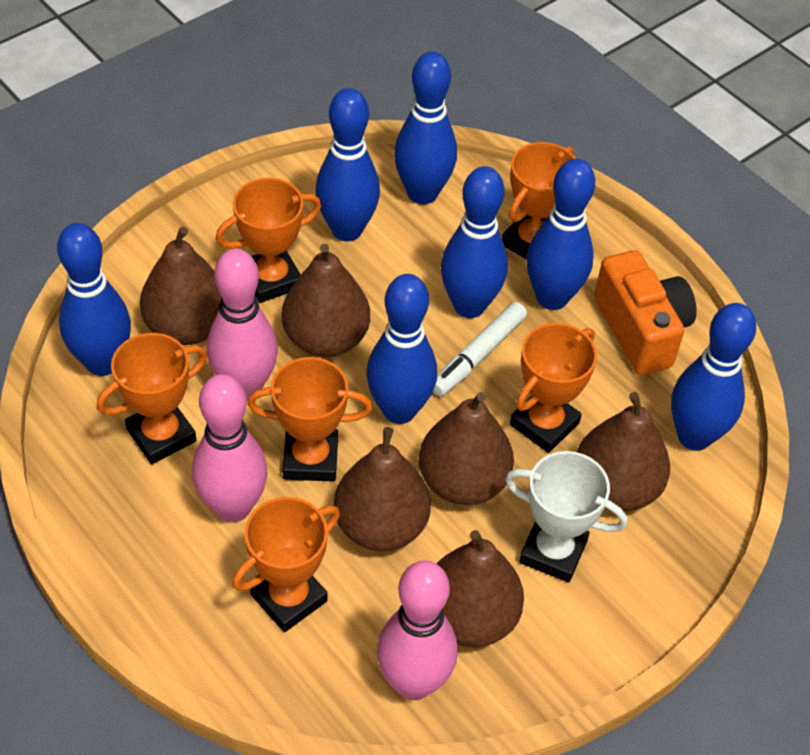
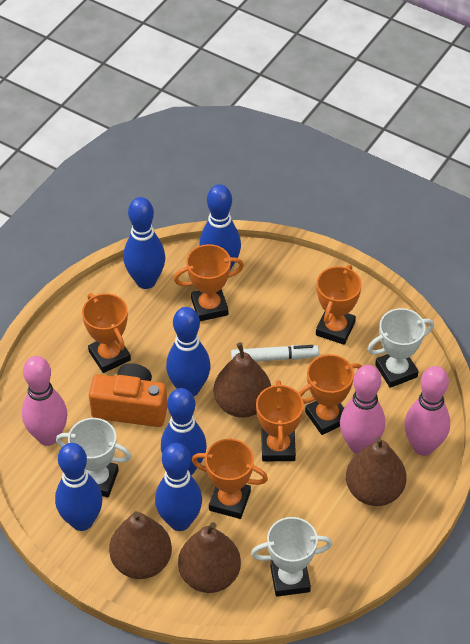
blue bowling pin: [57,223,131,376] [315,88,380,241] [366,274,437,424] [394,52,457,204] [441,166,508,318] [526,159,595,310] [671,303,756,451] = 7 -> [55,443,103,531] [123,197,165,289] [155,443,202,531] [161,388,207,475] [166,307,210,396] [199,184,241,270] = 6
brown pear: [140,226,221,345] [282,244,370,357] [334,427,431,551] [419,392,514,505] [436,530,524,647] [577,392,670,511] = 6 -> [109,511,172,579] [178,522,241,593] [214,342,271,418] [346,437,407,506] = 4
white trophy: [505,451,628,583] = 1 -> [56,418,131,497] [251,517,332,597] [367,308,434,388] = 3

